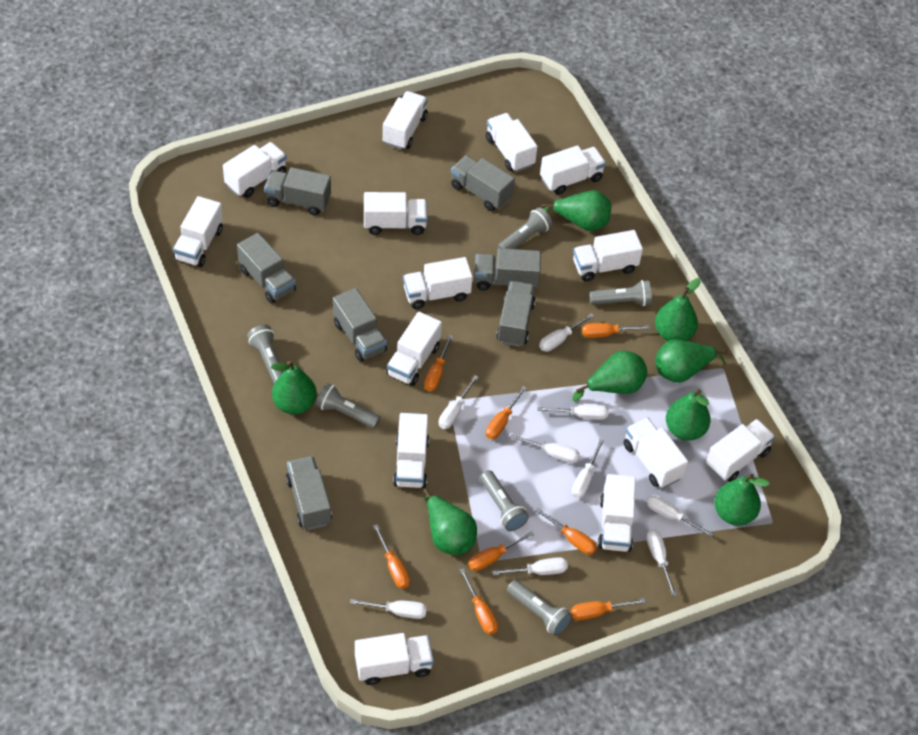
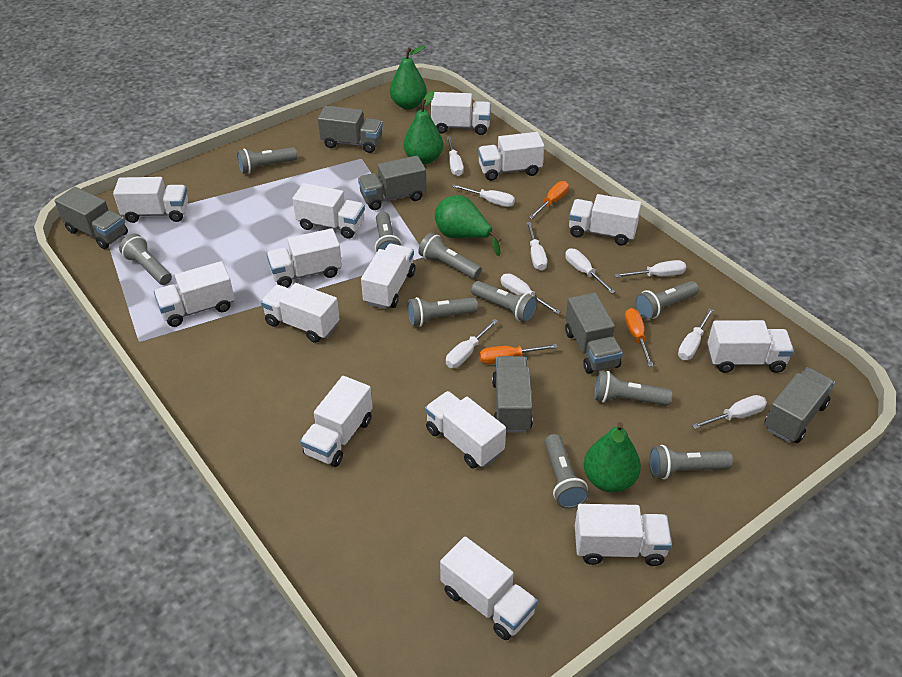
green pear: [271,361,317,415] [423,489,477,555] [541,190,611,231] [573,351,647,402] [655,278,701,341] [655,339,727,383] [666,389,711,441] [714,474,770,525] = 8 -> [390,45,427,109] [404,91,443,164] [435,195,501,256] [584,422,641,493] = 4
grey flashlight: [247,325,284,383] [316,383,381,428] [480,470,529,531] [498,207,552,249] [507,580,572,636] [589,280,652,306] = 6 -> [119,234,172,285] [237,147,297,174] [375,212,402,253] [407,297,478,327] [418,233,482,279] [471,281,538,322] [545,434,589,509] [594,371,672,406] [635,281,699,320] [649,445,733,480] = 10
grey truck: [237,233,296,304] [264,167,331,216] [286,456,332,530] [333,288,387,362] [451,155,515,211] [475,248,541,290] [496,281,536,347] = 7 -> [55,187,128,249] [318,106,383,153] [358,156,427,210] [492,356,533,433] [565,293,623,374] [764,367,835,443] = 6
orange screwdriver: [373,525,410,589] [424,335,453,391] [459,568,498,635] [468,531,534,571] [485,386,527,439] [535,507,597,555] [571,598,646,620] [582,323,650,338] = 8 -> [480,344,558,364] [529,181,569,219] [625,308,653,367] = 3

